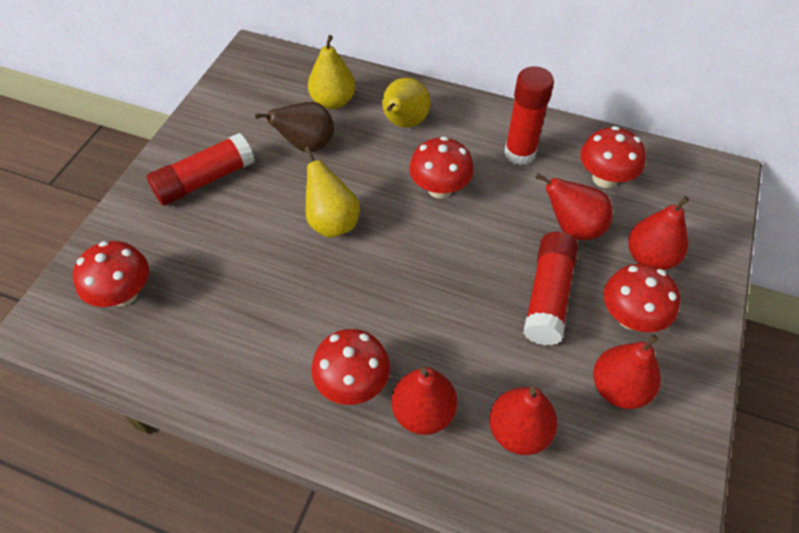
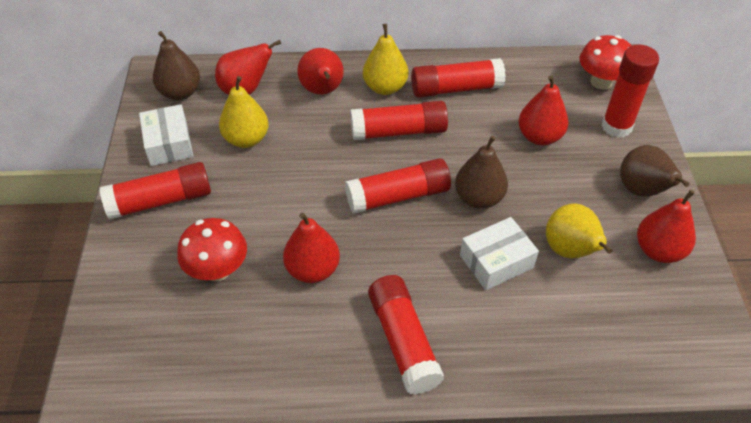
brown pear: [255,102,334,152] = 1 -> [153,31,200,100] [455,136,508,209] [620,145,690,197] = 3
red glue stick: [147,133,255,206] [504,66,554,165] [523,232,578,345] = 3 -> [100,162,211,220] [345,158,451,214] [350,101,448,140] [368,275,444,395] [411,58,506,98] [601,45,659,138] = 6
red mushroom: [73,241,149,307] [311,329,390,405] [409,136,474,199] [580,126,646,188] [604,264,680,332] = 5 -> [177,218,247,281] [580,35,632,90] = 2
white box: none = 0 -> [139,104,193,166] [460,217,539,290] = 2

